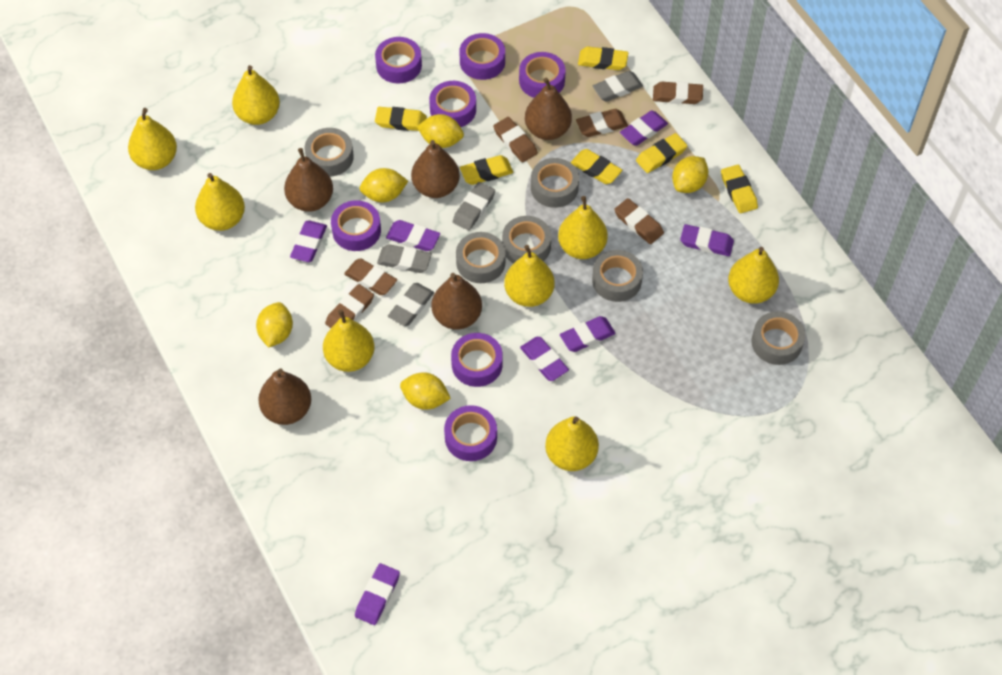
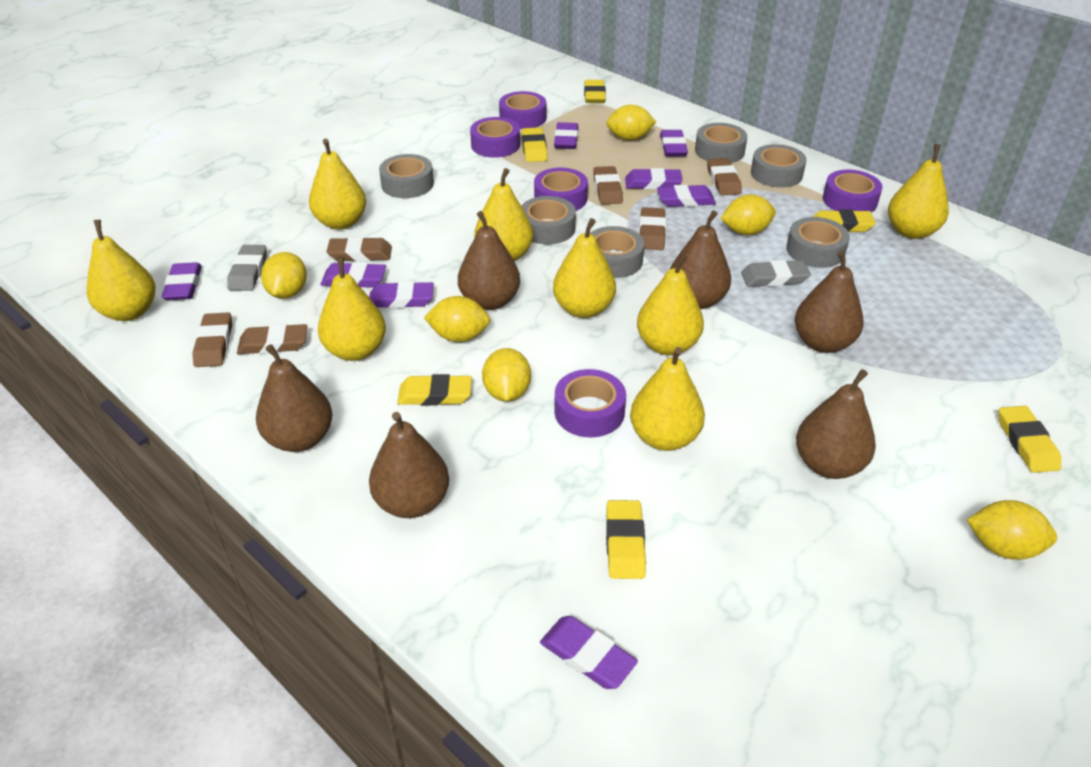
brown pear: [258,368,311,425] [284,148,333,212] [411,140,460,198] [431,273,482,329] [525,78,572,140] = 5 -> [256,344,332,452] [369,412,449,518] [458,211,520,310] [670,210,731,309] [795,251,864,353] [796,369,876,479] = 6
grey eraser: [377,244,432,273] [388,283,434,326] [453,182,495,231] [593,71,643,102] = 4 -> [227,245,267,291] [741,260,811,287] = 2
purple eraser: [290,220,327,262] [355,563,400,625] [386,220,440,251] [520,337,569,381] [560,316,615,352] [620,110,668,146] [680,224,734,256] = 7 -> [162,262,202,300] [320,262,386,288] [369,281,434,308] [540,616,638,689] [554,122,578,149] [625,168,683,190] [657,185,716,207] [660,130,688,157] = 8
purple tape: [331,200,381,251] [375,37,422,84] [429,81,476,127] [444,405,497,461] [451,333,503,387] [460,33,505,80] [519,52,566,98] = 7 -> [470,117,520,158] [499,91,546,129] [534,168,588,211] [554,369,626,437] [823,169,882,212] = 5
yellow lemon: [256,302,293,348] [359,168,408,202] [400,372,451,410] [417,114,464,148] [672,156,708,193] = 5 -> [261,252,307,299] [424,296,490,342] [482,348,531,402] [606,105,656,140] [721,194,776,235] [967,500,1057,560] = 6

